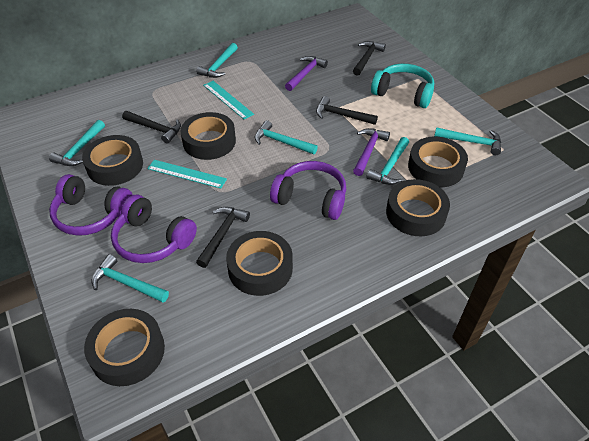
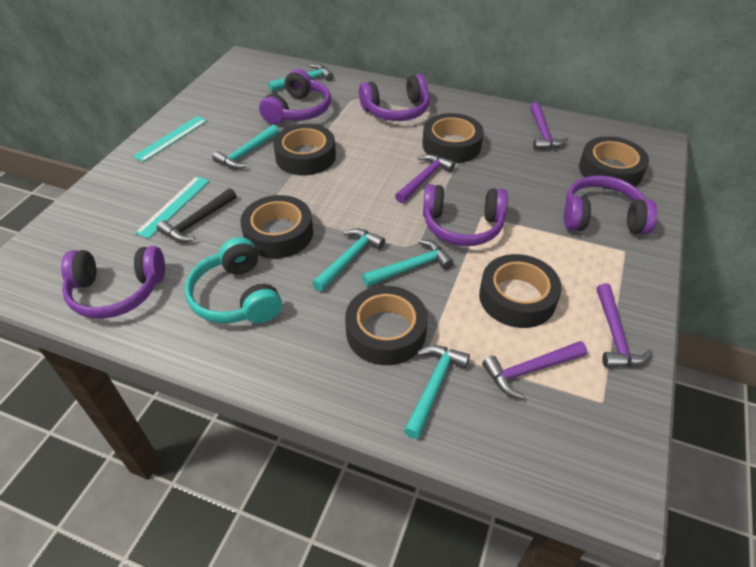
black hammer: [122,111,181,143] [196,207,250,268] [316,96,378,125] [353,41,386,76] = 4 -> [157,188,236,242] = 1
purple hammer: [285,56,328,91] [353,128,390,176] = 2 -> [395,154,455,203] [482,341,587,399] [530,103,568,149] [597,283,653,367] = 4
purple headphones: [49,174,132,236] [111,195,197,263] [270,161,346,220] = 3 -> [61,246,165,319] [259,69,331,125] [359,74,430,121] [423,184,508,246] [564,175,657,234] = 5
turquoise hammer: [49,120,105,166] [91,254,169,303] [197,43,238,78] [254,120,318,155] [366,137,409,185] [434,127,501,155] = 6 -> [212,125,279,169] [268,64,334,92] [312,228,385,292] [362,240,454,287] [404,345,470,439] = 5

